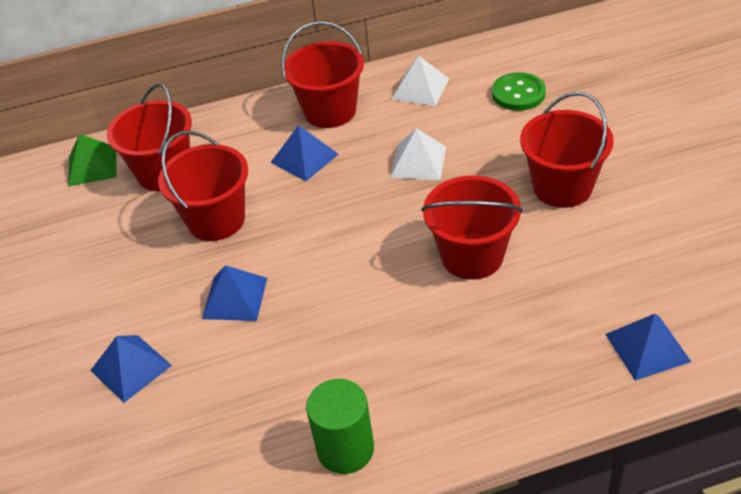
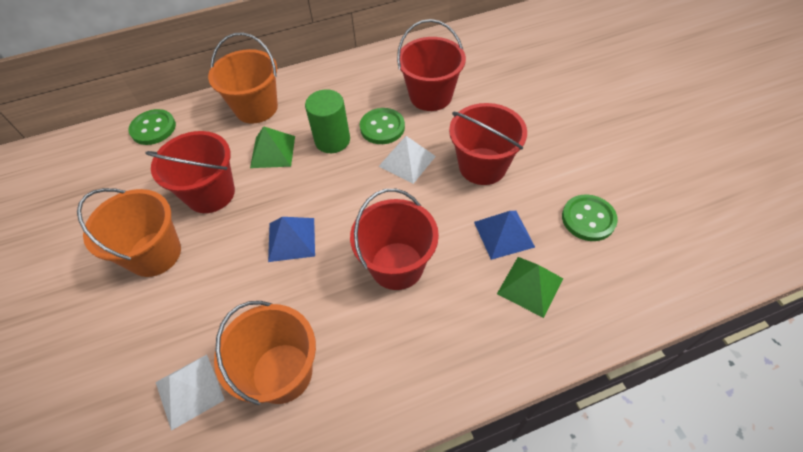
blue pyramid: [90,335,172,403] [202,265,267,321] [270,125,339,181] [605,314,691,381] = 4 -> [268,217,315,262] [474,211,535,260] = 2
green button: [492,72,546,111] = 1 -> [128,109,176,145] [360,108,405,144] [562,194,618,241] = 3
green pyramid: [68,134,117,187] = 1 -> [250,126,295,168] [497,257,563,318] = 2
orange bucket: none = 0 -> [77,188,181,277] [208,32,278,124] [214,301,316,405] = 3
red bucket: [107,83,192,191] [158,131,248,241] [282,21,364,128] [421,175,523,280] [520,92,614,208] = 5 -> [145,131,235,213] [350,189,439,290] [397,19,466,111] [449,103,527,185] = 4

